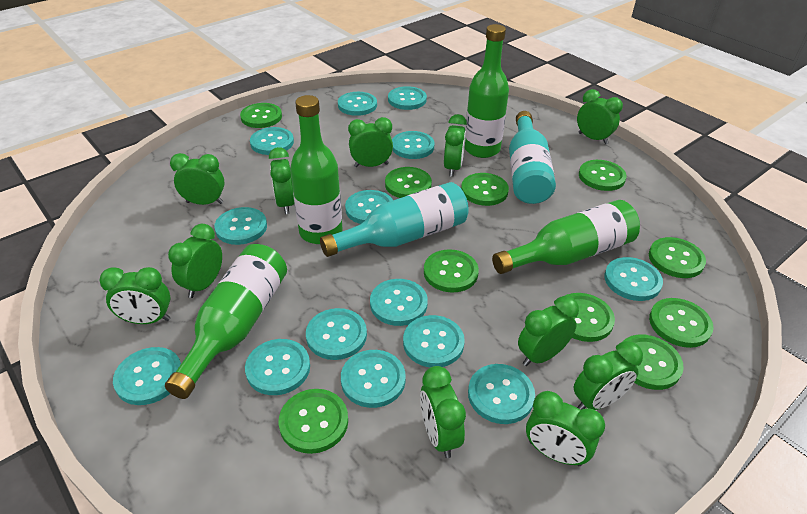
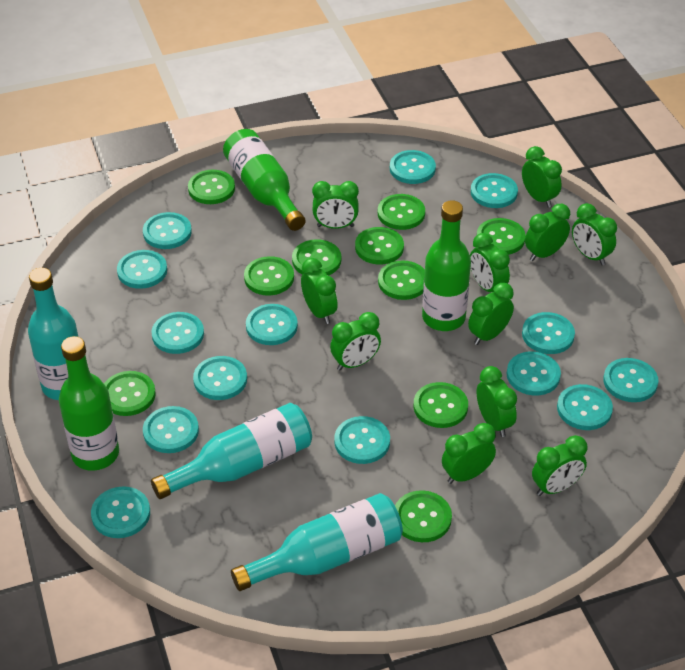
green bottle: [165,244,287,399] [290,95,343,244] [465,24,509,158] [492,200,640,274] = 4 -> [59,336,119,471] [223,129,306,231] [422,200,471,331] = 3
turquoise bottle: [320,182,469,257] [509,111,556,204] = 2 -> [28,268,78,400] [151,403,312,499] [231,493,403,591] = 3

